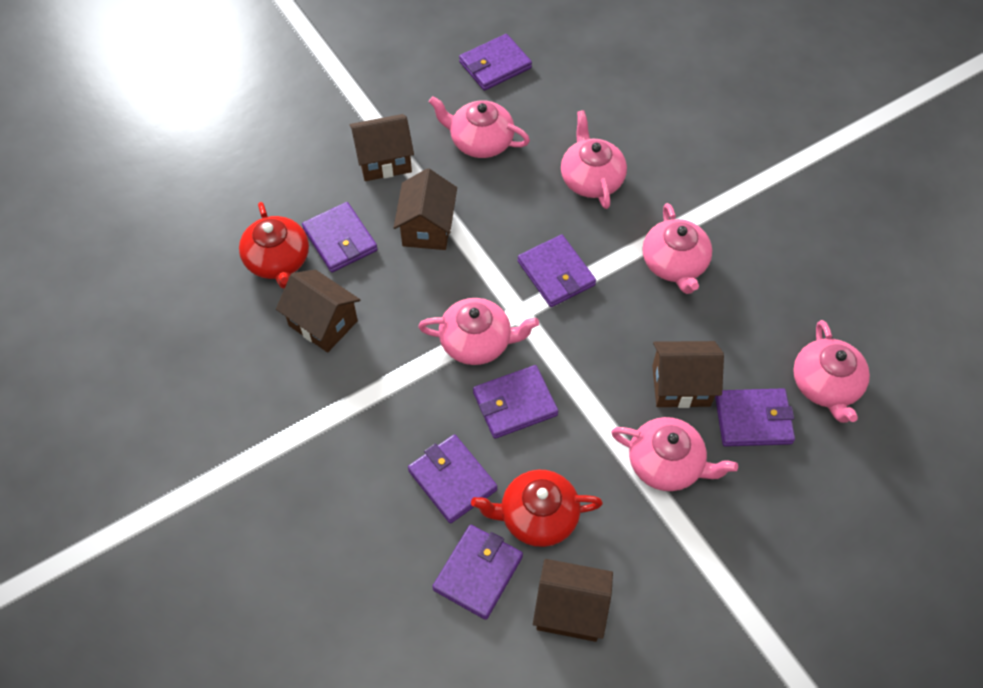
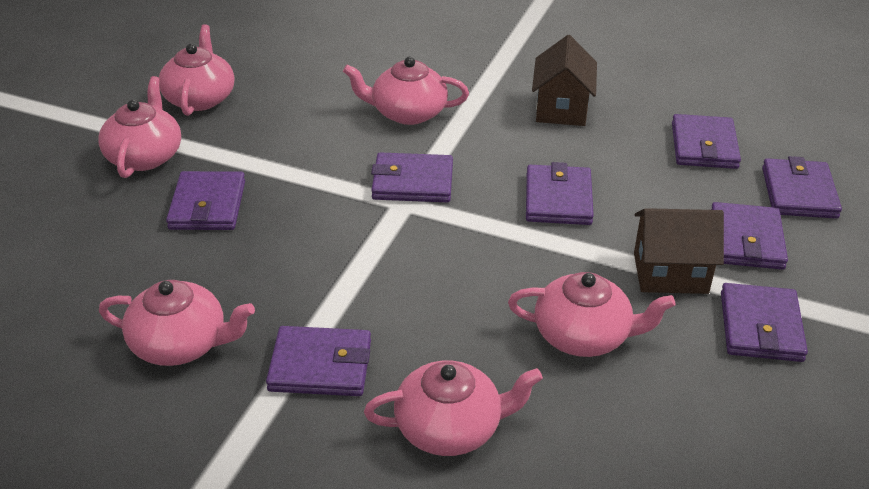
brown house: [276,270,360,353] [349,114,414,181] [394,168,457,250] [533,559,613,642] [652,341,724,408] = 5 -> [532,35,597,126] [634,208,724,294] = 2
purple wallet: [302,202,378,272] [408,434,497,523] [432,525,523,620] [459,34,532,91] [473,365,558,439] [518,235,596,307] [715,388,795,447] = 7 -> [166,171,245,230] [266,326,371,396] [371,152,453,202] [526,162,594,225] [672,114,741,169] [711,202,788,270] [721,283,808,362] [762,156,842,219] = 8
red teapot: [239,202,309,289] [471,470,603,547] = 2 -> none = 0

